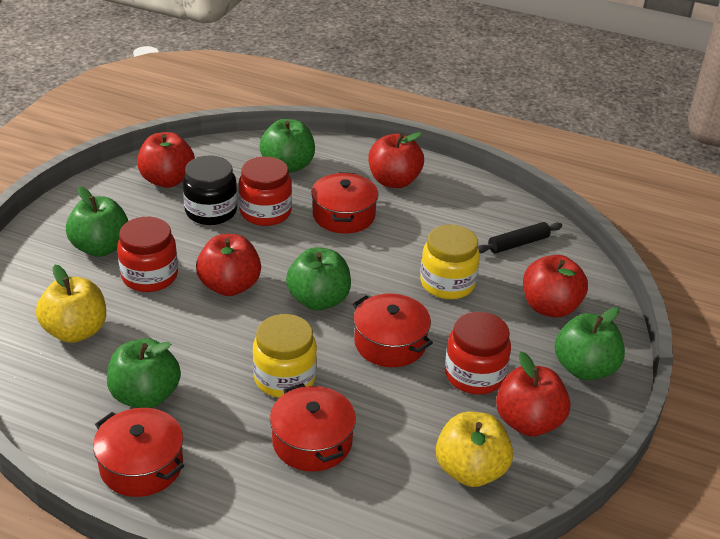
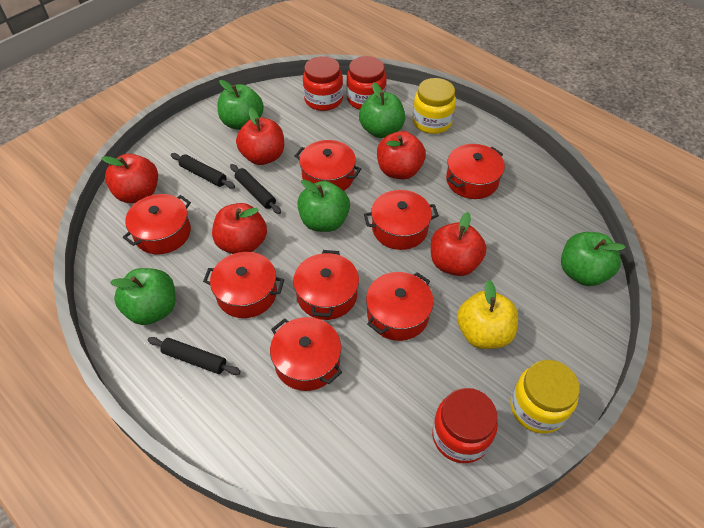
black jar: [183,155,237,225] = 1 -> none = 0
black rolling pin: [478,222,562,253] = 1 -> [148,337,241,375] [171,153,235,189] [230,164,281,214] = 3
red pot: [93,408,184,497] [270,383,356,472] [311,172,378,233] [353,293,433,367] = 4 -> [123,194,191,254] [203,252,284,318] [270,317,342,391] [293,250,359,320] [295,140,361,191] [364,190,439,250] [366,272,434,341] [446,144,505,199] = 8
yellow apple: [36,265,106,343] [436,412,513,487] = 2 -> [457,280,518,349] = 1

